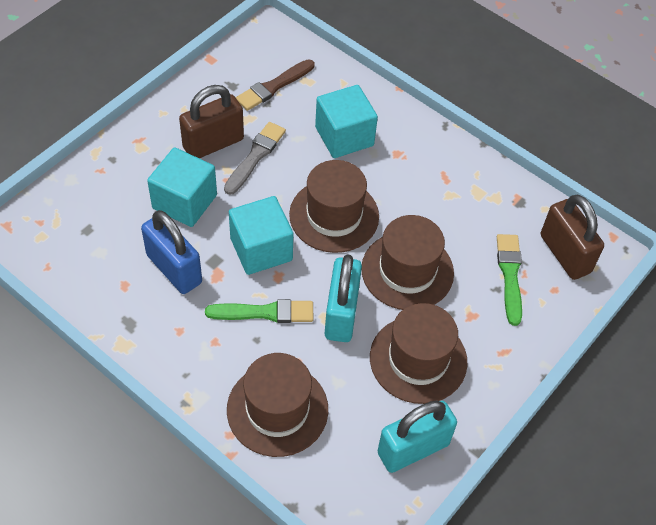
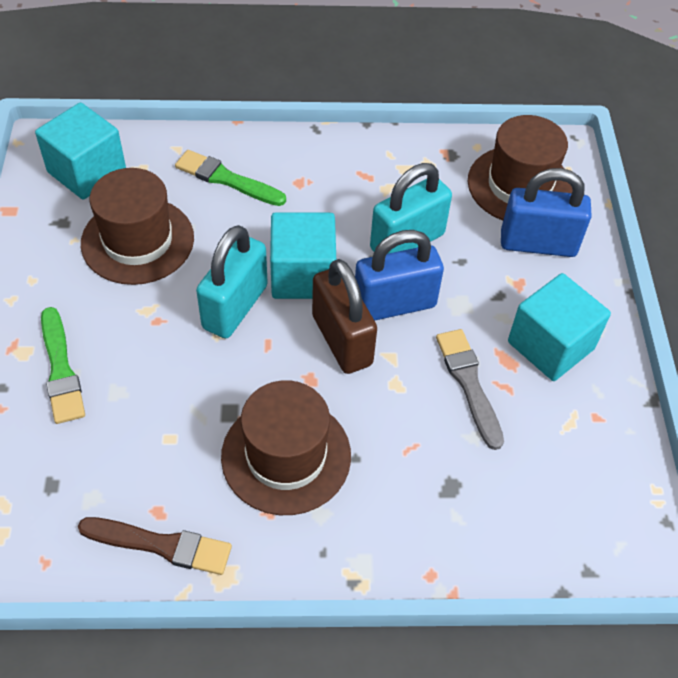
blue padlock: [141,210,202,294] = 1 -> [355,230,444,321] [501,168,592,257] = 2
brown hat: [227,353,328,457] [289,160,379,253] [362,215,454,310] [370,303,467,404] = 4 -> [81,168,194,285] [221,380,351,515] [468,115,573,221] = 3
brown padlock: [179,85,244,158] [541,194,604,280] = 2 -> [312,259,377,374] = 1

